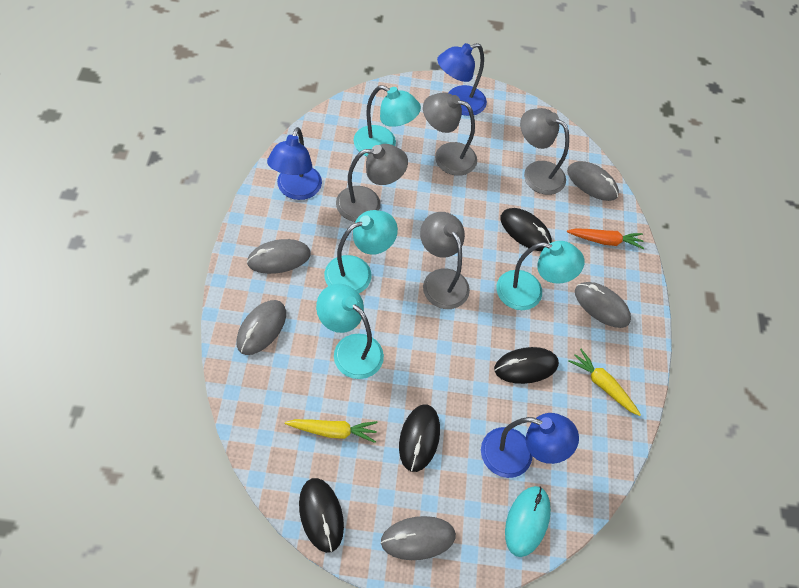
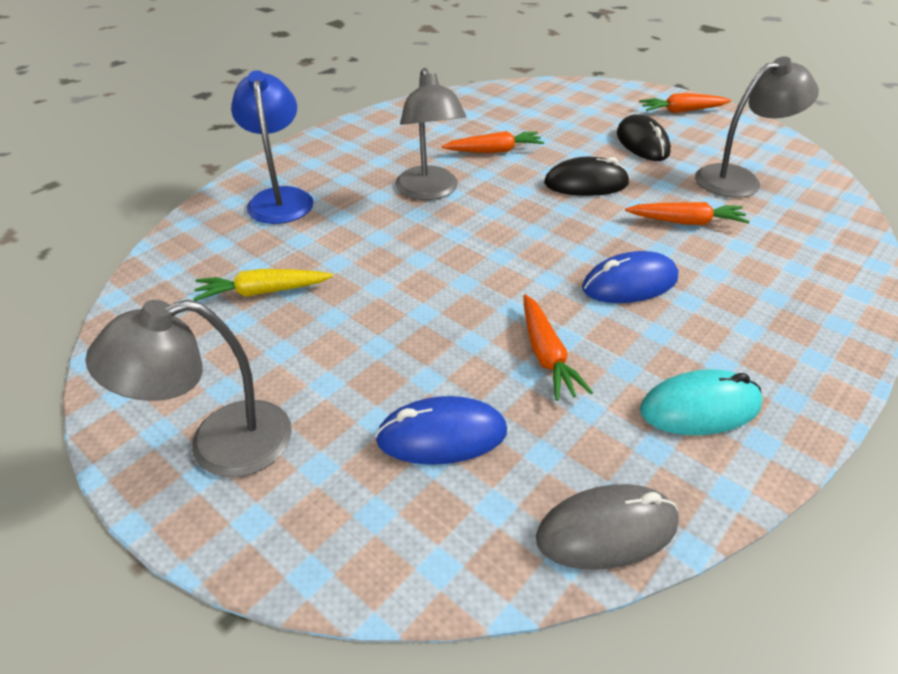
black mouse: [299,478,344,553] [399,404,440,472] [494,347,559,384] [500,208,552,251] = 4 -> [544,157,630,196] [617,114,671,161] = 2
blue lamp: [267,127,322,200] [437,43,487,116] [481,413,579,478] = 3 -> [231,70,314,224] = 1
blue mouse: none = 0 -> [375,396,507,465] [582,251,678,303] = 2
grey lamp: [336,144,408,222] [420,212,470,309] [423,93,477,176] [520,108,569,195] = 4 -> [85,300,292,477] [395,68,466,200] [695,57,819,198] = 3
grey mouse: [237,300,286,355] [247,239,311,274] [381,516,456,560] [567,161,619,201] [575,282,631,328] = 5 -> [536,484,679,570] = 1
orange carrot: [567,228,644,249] = 1 -> [442,131,544,153] [523,294,593,401] [625,202,750,225] [639,93,731,113] = 4
turquoise lamp: [316,284,384,379] [324,210,398,293] [353,85,421,156] [496,241,585,310] = 4 -> none = 0
yellow carrot: [285,419,378,443] [568,349,641,416] = 2 -> [193,269,333,301] = 1

